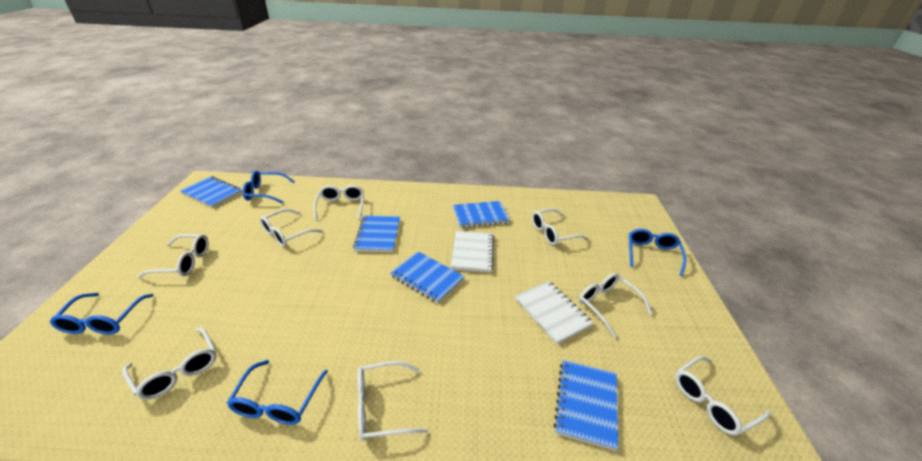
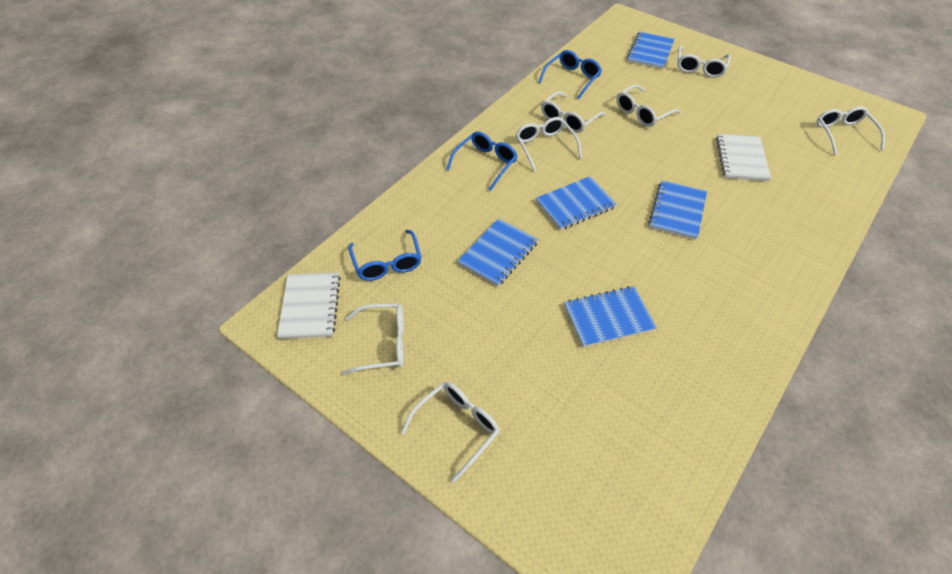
blue glasses: [50,293,153,334] [227,360,328,425] [242,171,295,204] [629,229,686,276] = 4 -> [348,230,421,281] [446,132,517,191] [539,50,602,99] = 3
white glasses: [122,327,217,400] [137,234,209,279] [260,209,323,247] [313,185,364,221] [358,361,428,440] [532,209,588,245] [579,273,652,338] [675,356,770,436] = 8 -> [341,304,403,375] [401,382,500,483] [515,117,582,171] [541,91,606,133] [616,85,681,127] [677,46,731,78] [816,106,885,155] = 7

